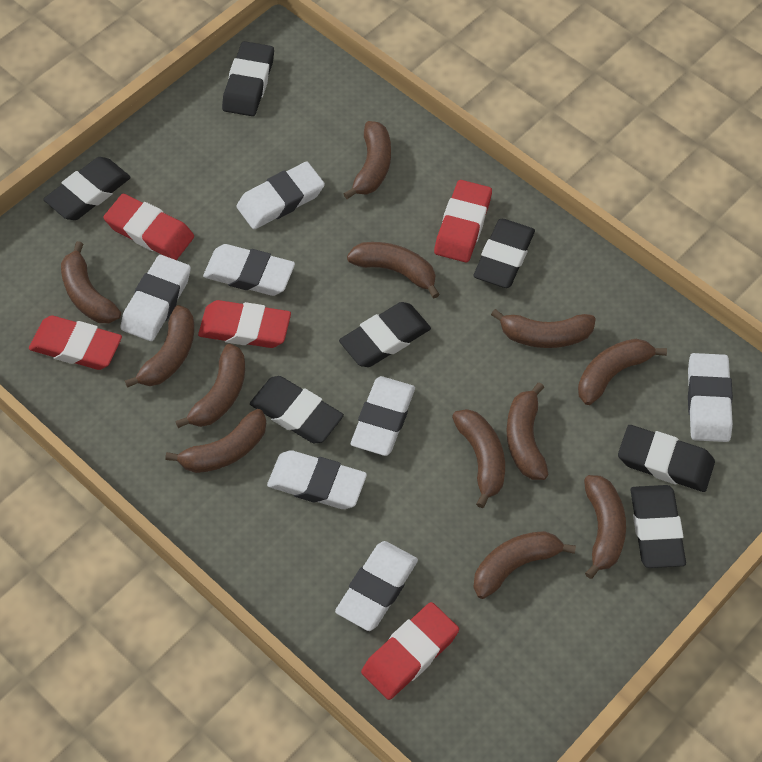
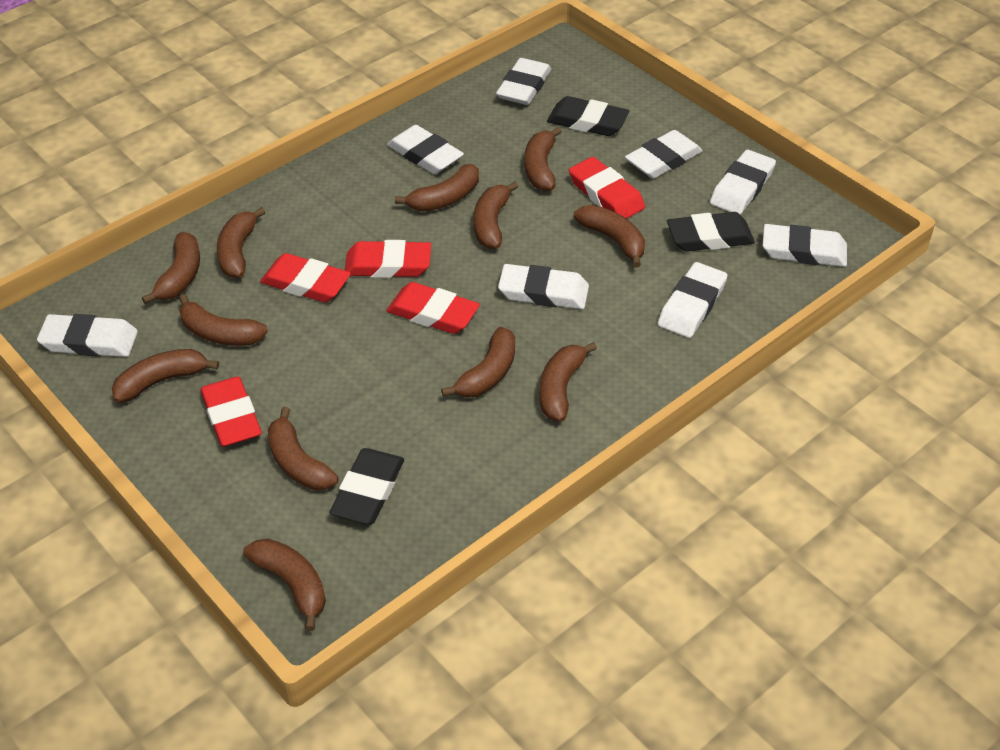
black eraser: [43,157,131,220] [222,41,274,116] [250,376,344,443] [339,302,431,367] [473,219,535,288] [618,425,715,492] [631,485,686,568] = 7 -> [329,448,404,524] [547,96,630,136] [667,212,755,251] = 3
white eraser: [120,255,191,341] [203,244,295,296] [236,162,325,229] [267,450,367,509] [335,541,418,631] [351,376,415,456] [688,353,733,442] = 7 -> [37,314,138,357] [387,125,464,174] [496,58,551,105] [498,264,589,309] [625,130,702,179] [658,262,727,338] [710,150,776,214] [763,224,847,267] = 8

